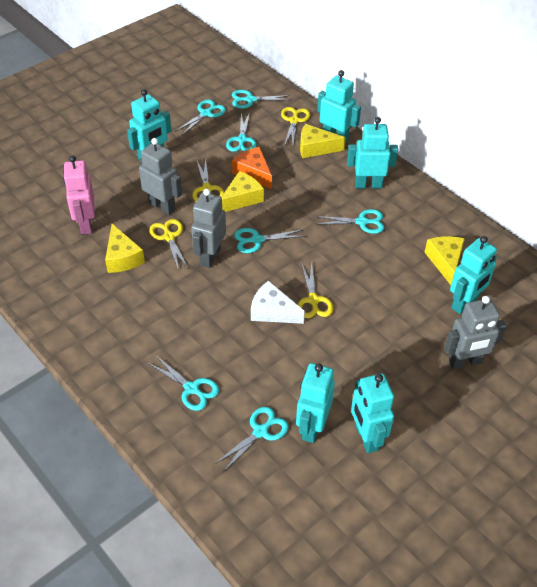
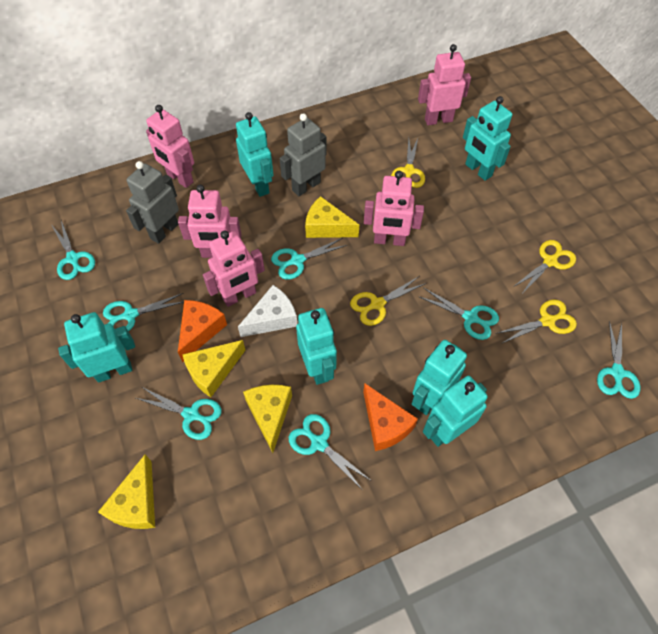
grey robot: [139,138,182,215] [191,189,226,268] [444,296,507,369] = 3 -> [126,161,179,244] [280,113,327,196] = 2
orange cheese: [232,147,272,189] = 1 -> [178,300,227,362] [363,383,418,451] = 2
pink robot: [63,155,95,235] = 1 -> [146,105,194,188] [178,185,242,258] [203,230,265,307] [364,171,424,246] [418,44,471,125] = 5

